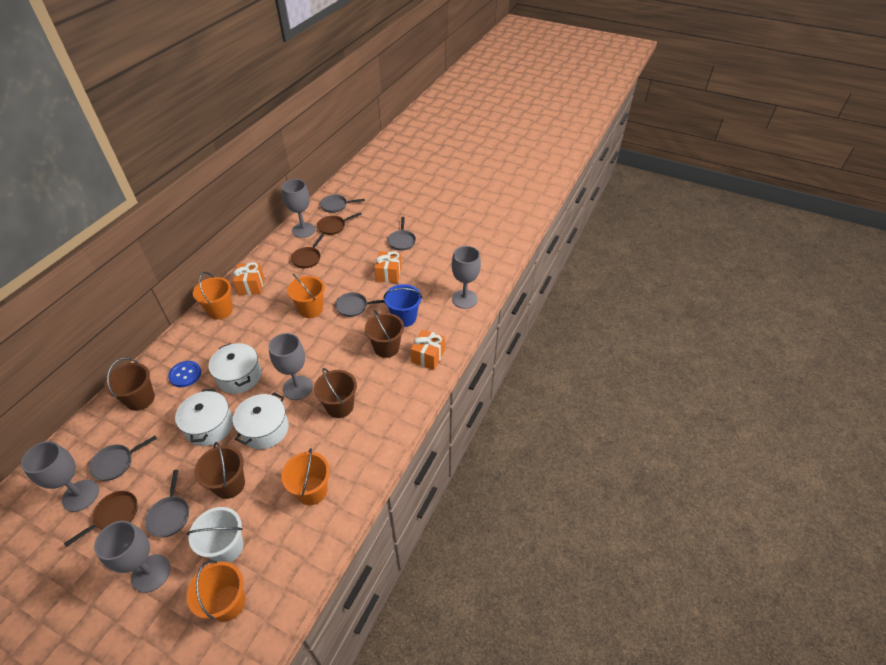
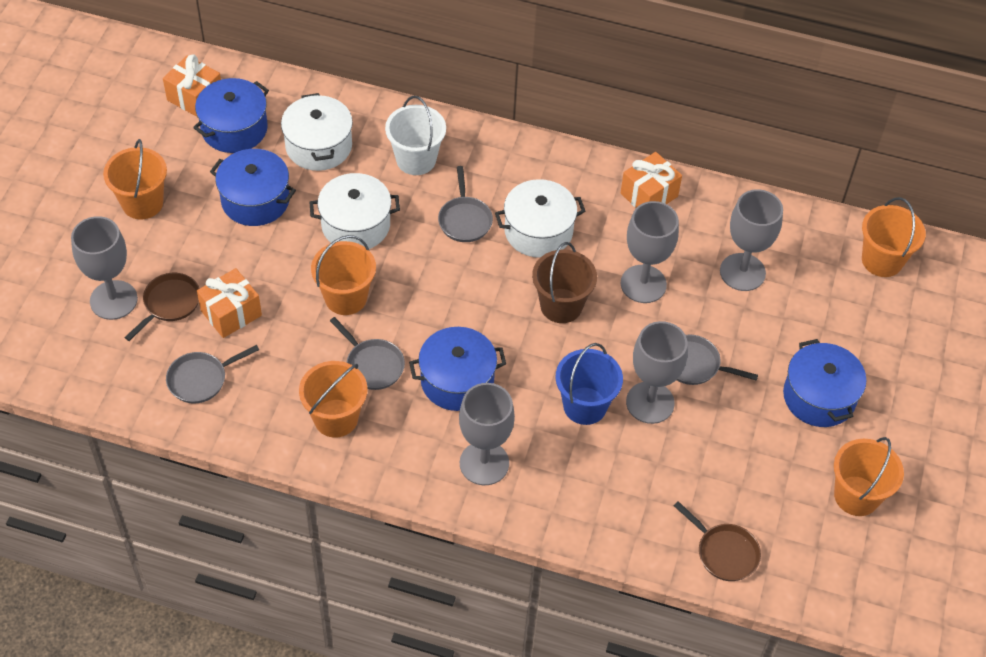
blue button: [168,361,201,387] = 1 -> none = 0
blue pot: none = 0 -> [193,78,269,153] [210,149,296,226] [409,327,506,411] [783,339,866,427] = 4
brown bucket: [104,358,155,411] [194,442,245,499] [314,368,357,418] [365,310,404,358] = 4 -> [532,242,597,323] = 1
brown pan: [64,491,138,547] [291,234,324,268] [317,212,362,235] = 3 -> [124,273,200,341] [674,501,761,581] = 2
grey pan: [89,436,157,481] [145,470,189,537] [320,195,365,213] [335,292,385,317] [387,217,416,251] = 5 -> [166,345,259,404] [330,317,405,390] [438,166,493,242] [677,335,758,385] = 4
orange bucket: [187,560,245,622] [193,272,233,320] [281,448,330,505] [287,274,325,318] = 4 -> [103,139,167,219] [299,361,367,438] [311,235,376,315] [834,437,904,516] [862,197,926,277] = 5

